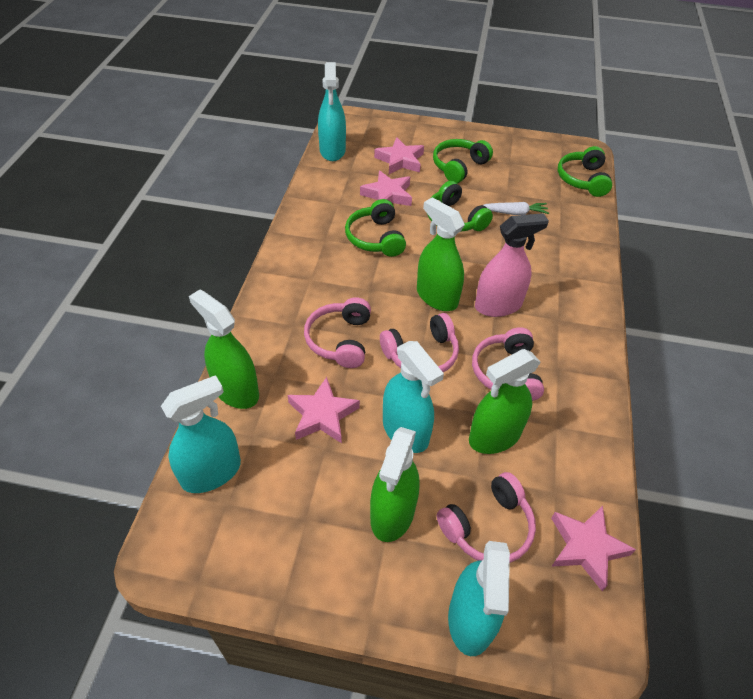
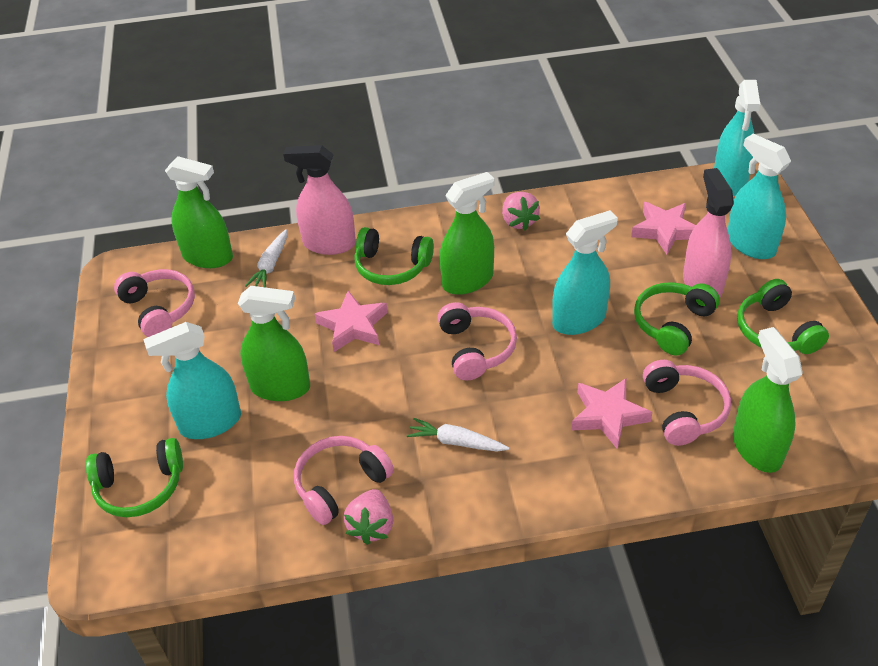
pink spray bottle: [475,213,549,317] = 1 -> [283,145,356,255] [683,168,734,297] = 2
pink star: [288,377,360,443] [360,171,412,206] [374,137,424,174] [551,506,636,591] = 4 -> [315,291,388,352] [571,378,652,450] [631,202,696,255] = 3
pink strawberry: none = 0 -> [343,489,393,545] [502,192,540,231] = 2
white carrot: [483,202,549,215] = 1 -> [245,229,287,287] [407,418,509,452] = 2

